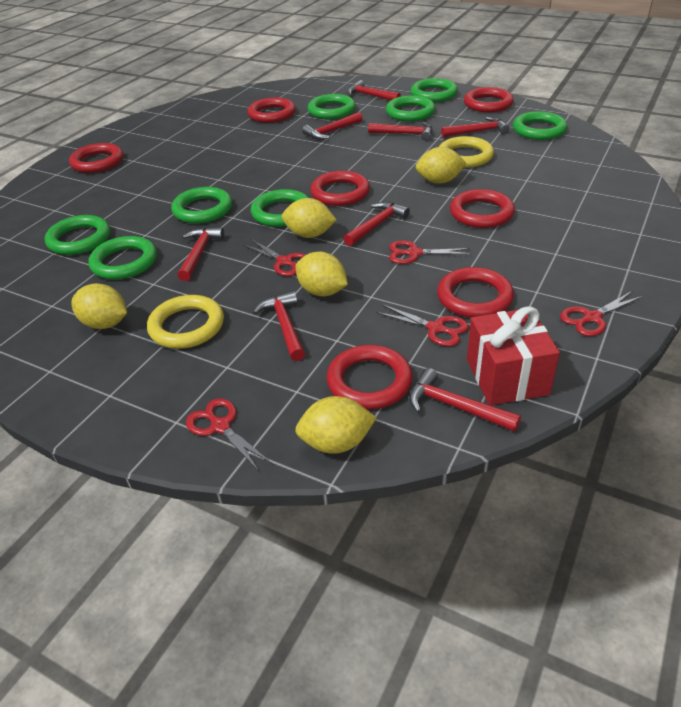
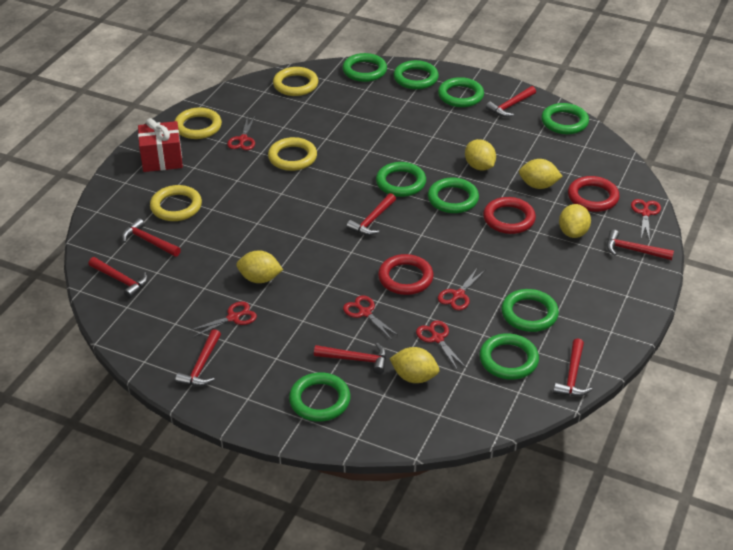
green ring: [45,215,110,255] [88,236,157,280] [171,187,232,223] [251,189,309,227] [308,94,356,119] [386,95,435,121] [411,78,458,102] [513,111,567,140] = 8 -> [289,373,350,422] [342,53,387,82] [376,162,426,197] [393,60,439,89] [428,178,479,213] [438,77,484,107] [479,333,539,380] [501,289,559,332] [541,103,589,134] = 9
red ring: [69,143,123,173] [247,97,295,123] [310,171,370,206] [326,345,413,409] [437,267,514,318] [450,189,515,228] [464,87,514,112] = 7 -> [378,254,433,295] [483,197,536,234] [568,176,620,212] = 3
red scissors: [186,398,272,471] [244,239,306,276] [376,304,469,346] [389,240,472,264] [560,291,643,336] = 5 -> [188,301,257,337] [227,116,255,150] [343,295,399,340] [416,320,465,370] [438,267,485,310] [631,199,661,241] = 6
yellow ring: [147,295,224,349] [439,136,494,168] = 2 -> [150,185,202,221] [175,107,222,139] [268,137,317,171] [273,67,318,96] = 4

